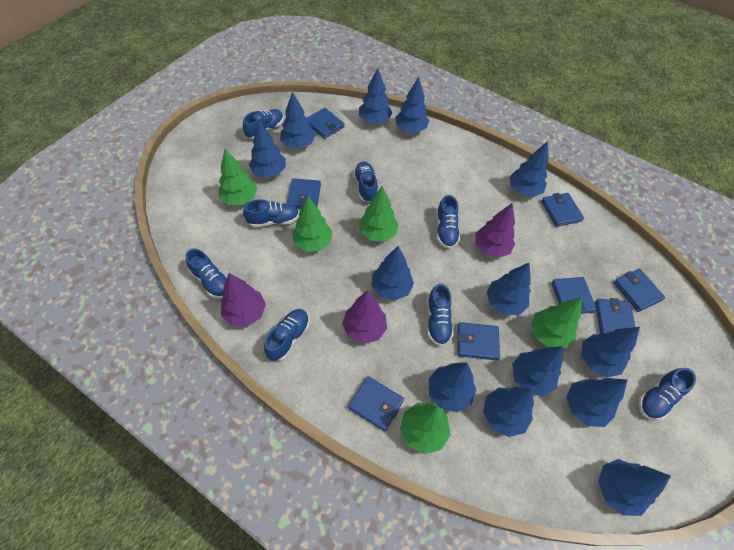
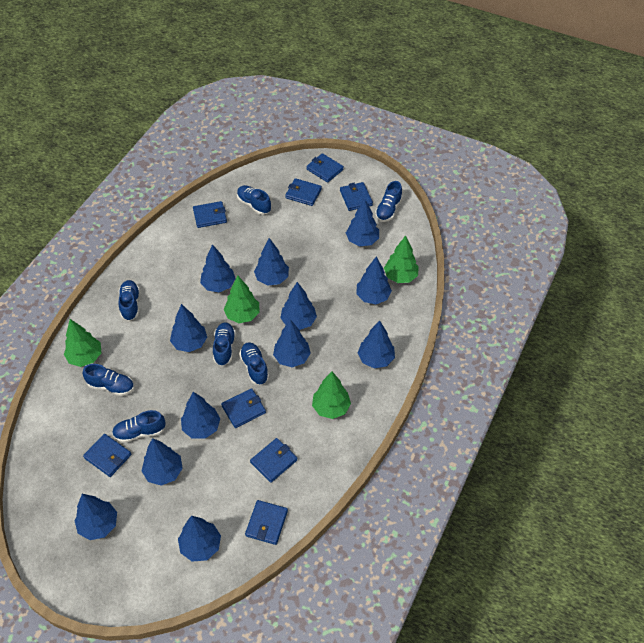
blue shoe: [186,249,227,299] [243,109,284,139] [243,199,299,228] [264,309,310,361] [353,161,378,202] [427,284,454,346] [436,195,460,249] [639,368,696,421] = 8 -> [83,364,134,396] [112,410,166,443] [119,280,140,321] [213,322,236,366] [237,185,271,215] [239,342,269,385] [375,181,402,222] = 7
blue tree: [249,121,286,178] [280,92,316,149] [359,68,392,124] [371,246,414,301] [395,77,429,133] [429,362,476,412] [483,387,534,437] [487,263,531,315] [510,141,549,197] [512,346,563,396] [566,378,627,427] [581,327,640,378] [598,459,671,516] = 13 -> [74,494,117,540] [141,438,183,486] [170,304,207,352] [178,516,221,561] [181,392,220,439] [200,244,236,292] [254,238,289,286] [273,319,311,367] [280,282,317,330] [346,199,379,246] [356,256,392,304] [358,320,395,369] = 12
green tree: [219,149,257,205] [292,196,332,252] [359,186,399,242] [400,403,451,454] [531,297,582,348] = 5 -> [64,319,101,367] [224,276,259,323] [312,371,351,419] [384,236,419,283] = 4
purple tree: [221,273,266,327] [342,291,387,344] [475,203,515,258] = 3 -> none = 0

